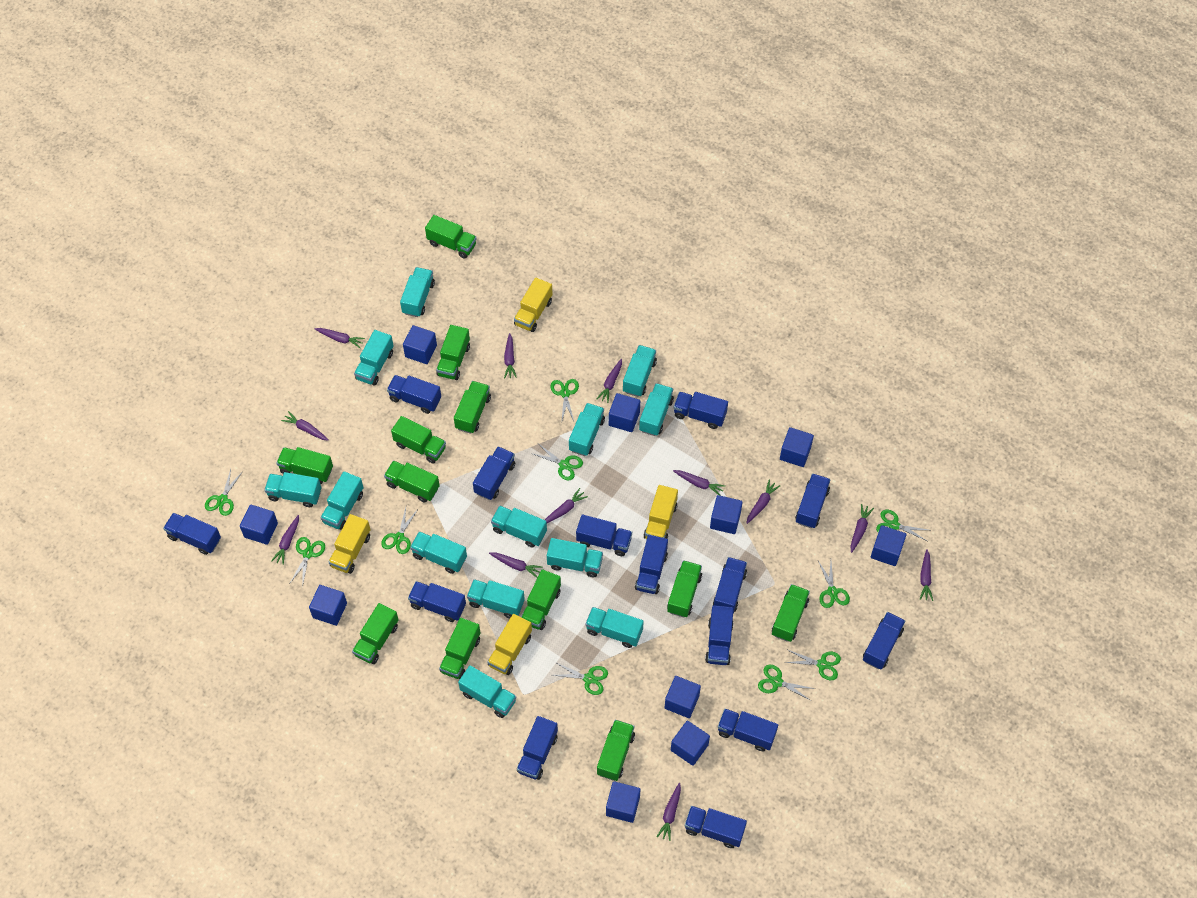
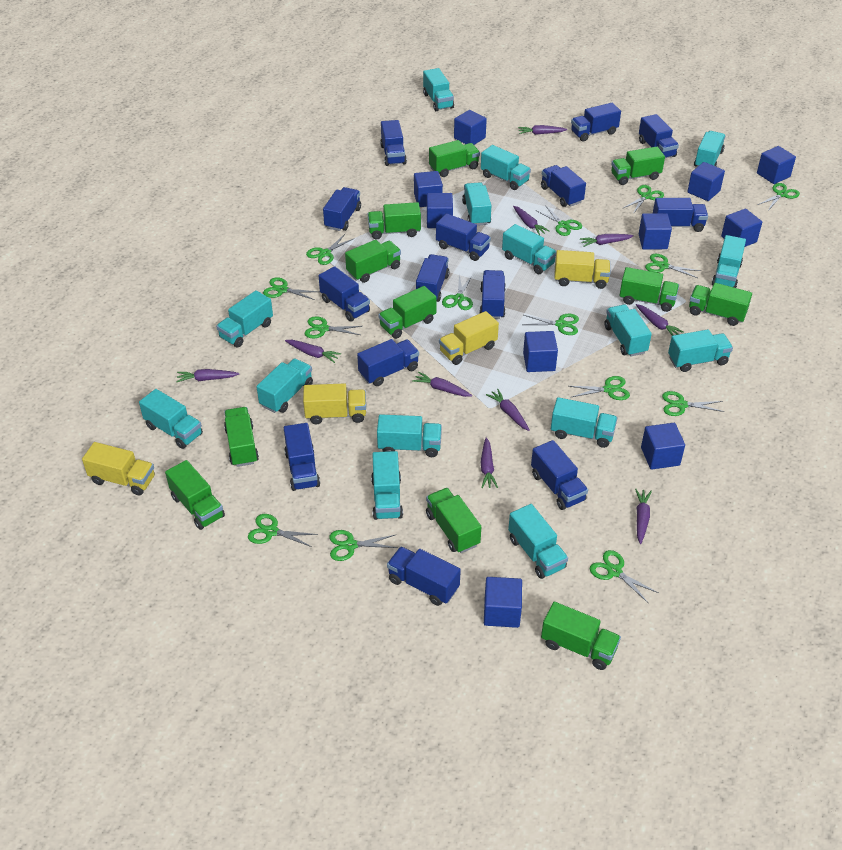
green scissors: [205,469,243,516] [290,537,325,587] [381,507,419,554] [531,444,583,480] [550,379,579,421] [553,662,608,695] [758,665,815,701] [784,650,841,680] [818,561,850,608] [876,510,928,541] = 10 -> [248,514,318,547] [263,277,318,300] [305,316,362,338] [306,234,355,265] [329,530,398,561] [442,275,473,310] [523,314,579,335] [536,205,582,236] [569,376,630,400] [590,550,659,603] [622,185,664,214] [645,254,701,278] [662,391,725,416] [758,183,800,209] = 14
green truck: [276,447,333,484] [352,603,399,664] [384,460,440,502] [391,416,446,464] [425,215,476,259] [436,325,470,380] [439,618,480,679] [454,381,491,434] [522,569,561,630] [597,720,635,781] [667,560,702,618] [772,584,810,642] = 12 -> [165,460,225,530] [224,407,259,467] [345,240,401,283] [368,202,421,240] [379,286,437,339] [426,488,481,553] [429,140,480,177] [541,602,621,670] [611,147,665,185] [620,267,679,312] [689,283,752,326] = 11
purple carrot: [271,515,299,565] [281,411,329,441] [315,328,365,348] [489,552,543,578] [504,333,517,378] [545,488,588,523] [597,359,622,403] [657,783,681,841] [673,470,725,496] [746,480,780,524] [850,504,874,553] [920,549,933,601] = 12 -> [176,369,239,382] [285,340,341,363] [412,372,472,397] [480,437,498,488] [486,389,530,431] [513,206,550,236] [518,125,567,135] [580,234,634,247] [635,489,652,544] [636,304,684,336] = 10
turquoise truck: [264,472,321,507] [320,471,364,530] [354,330,394,385] [400,267,435,317] [410,531,467,574] [458,665,517,718] [467,579,525,618] [491,506,547,548] [547,538,603,577] [569,403,605,456] [585,607,644,648] [623,345,657,397] [639,383,674,436] = 13 -> [139,389,203,449] [216,290,273,347] [256,358,313,413] [371,451,403,520] [377,414,442,457] [423,68,454,111] [462,182,491,226] [481,145,531,190] [502,224,556,274] [508,504,568,579] [551,397,617,448] [604,304,652,357] [668,330,733,372] [694,131,726,167] [712,235,746,288] = 15

